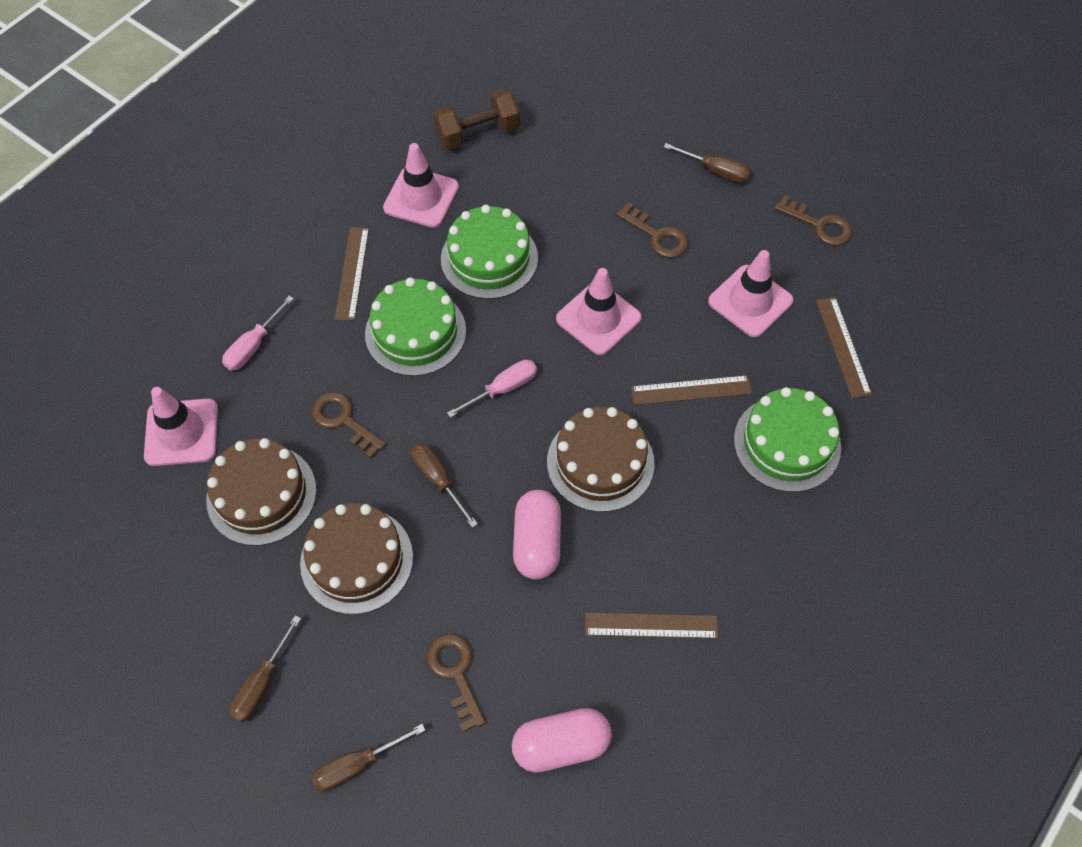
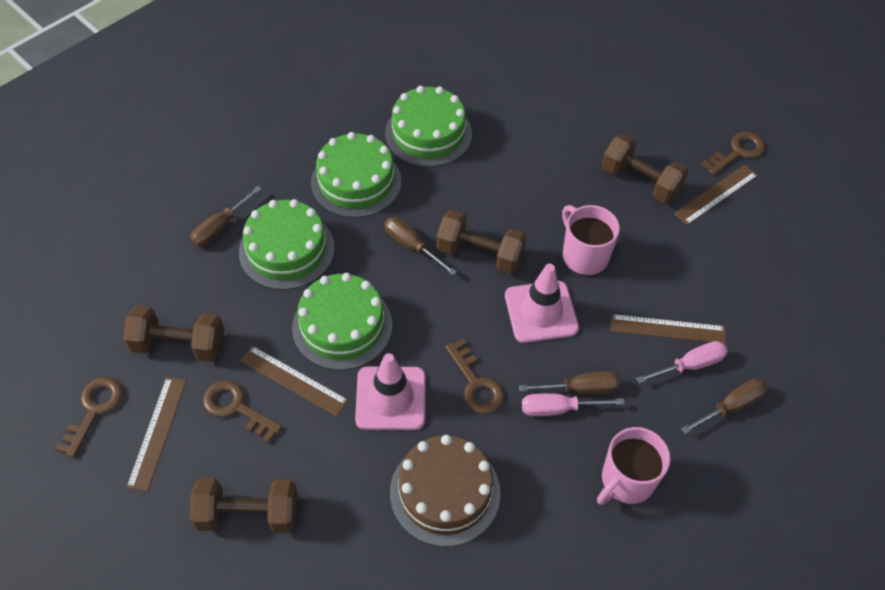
brown cake: [206,438,317,546] [300,503,413,614] [547,407,655,512] = 3 -> [390,435,501,547] = 1
brown dumbbell: [433,88,520,150] = 1 -> [123,305,224,362] [190,478,298,533] [436,210,527,274] [602,134,689,203] = 4
green cake: [365,277,466,376] [441,205,538,299] [734,387,841,492] = 3 -> [239,199,335,290] [292,273,392,370] [311,132,401,218] [385,86,472,167] = 4
pink capsule: [512,708,612,773] [513,490,561,580] = 2 -> none = 0
pink mug: none = 0 -> [562,205,620,275] [597,427,671,505] = 2
pink traffic cone: [144,387,218,466] [383,143,459,228] [556,268,642,355] [708,250,793,337] = 4 -> [355,353,426,430] [505,264,579,343] = 2

